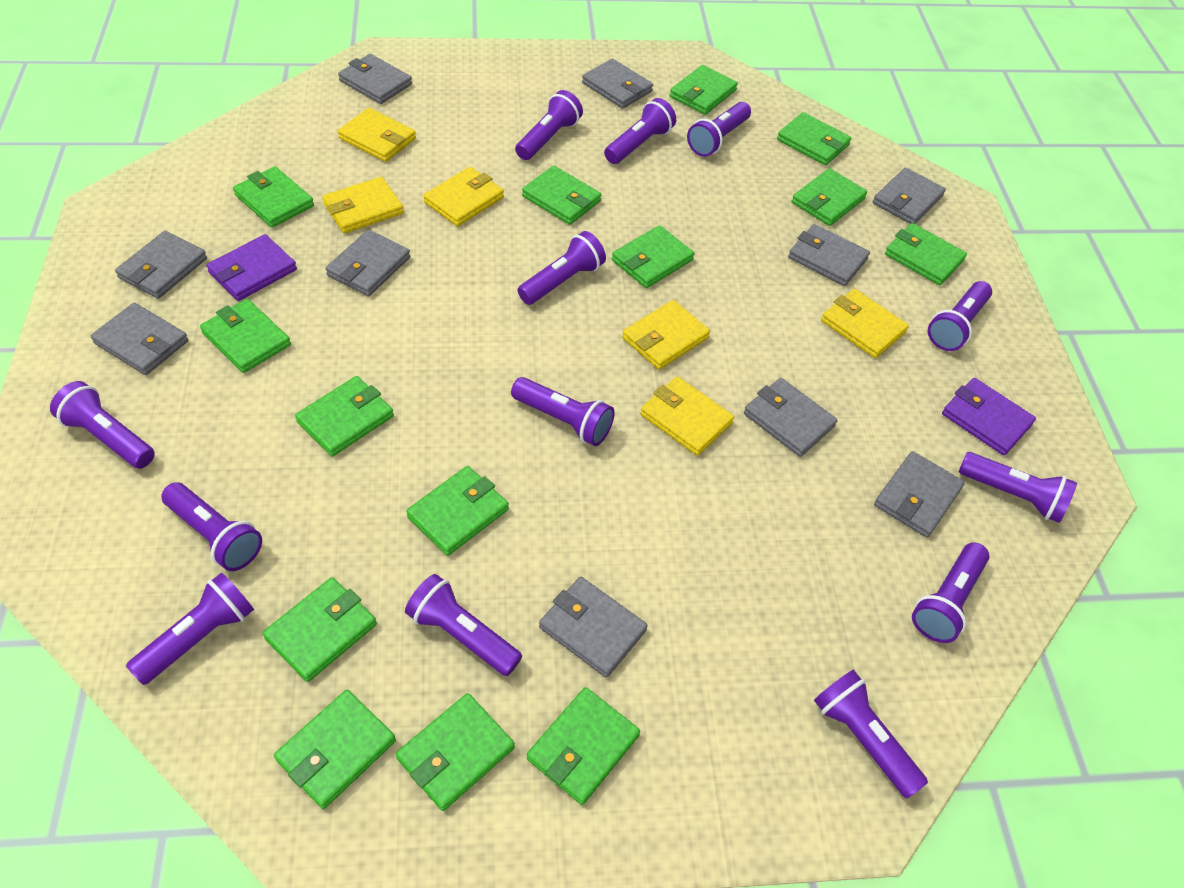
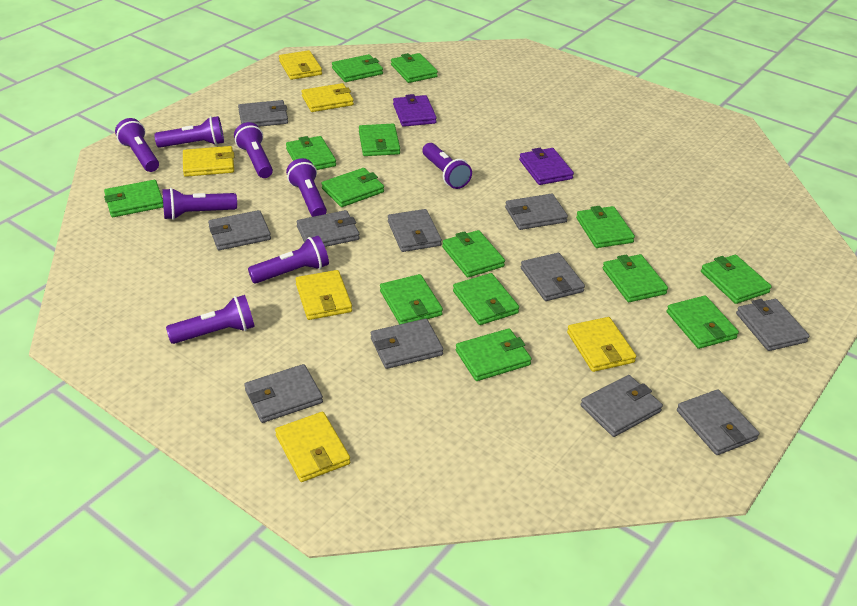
grey wallet: [91,303,188,375] [115,231,207,299] [326,230,410,296] [338,54,412,104] [539,577,648,678] [582,59,653,109] [744,378,838,457] [788,224,870,286] [873,168,946,224] [874,451,965,538] = 10 -> [208,210,271,250] [238,100,288,127] [244,364,323,423] [297,210,359,247] [371,319,443,369] [388,209,442,252] [505,194,568,230] [521,253,585,301] [581,375,663,437] [677,389,759,455] [736,299,810,351] = 11
purple flashlight: [50,381,155,469] [126,572,254,685] [161,482,262,571] [405,574,522,676] [511,377,615,446] [515,90,583,160] [518,231,606,305] [604,98,676,164] [687,102,751,157] [814,670,928,798] [912,542,990,643] [928,281,992,351] [959,452,1077,523] = 13 -> [115,118,159,172] [154,116,224,148] [162,188,237,220] [166,295,255,344] [234,122,273,178] [248,236,329,283] [286,158,327,217] [422,143,472,189] = 8

